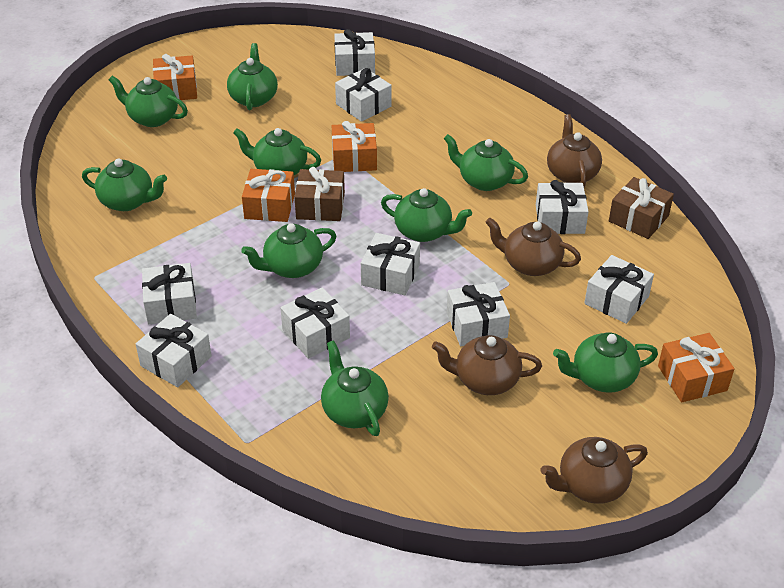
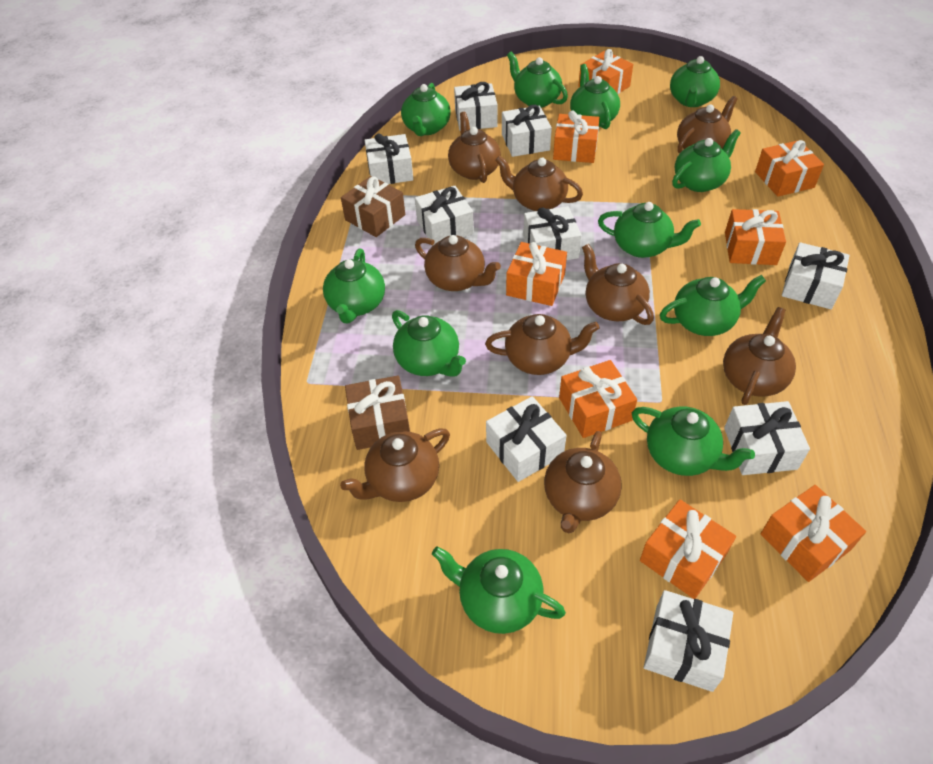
brown teapot: [432,335,542,395] [485,218,581,276] [541,437,648,504] [547,114,602,188] = 4 -> [340,428,450,502] [415,235,501,291] [448,112,501,183] [485,314,600,375] [495,155,583,211] [544,431,622,533] [582,244,654,325] [677,96,738,154] [723,307,796,405] = 9
green teapot: [82,159,167,211] [109,76,188,127] [227,43,278,110] [233,128,321,175] [241,223,336,278] [321,340,389,436] [381,188,472,242] [444,134,528,191] [553,333,658,393] = 9 -> [323,248,385,323] [392,310,466,377] [401,83,451,136] [432,546,566,634] [507,52,568,108] [570,64,620,129] [598,202,701,258] [632,406,755,476] [660,275,766,336] [670,56,720,107] [672,129,741,192] = 11
orange gift: [153,54,197,100] [242,169,295,222] [332,121,377,172] [658,333,735,402] = 4 -> [506,242,567,306] [553,110,600,163] [559,360,637,438] [578,49,633,94] [640,499,736,599] [725,209,786,265] [755,140,824,197] [761,485,866,582] = 8

